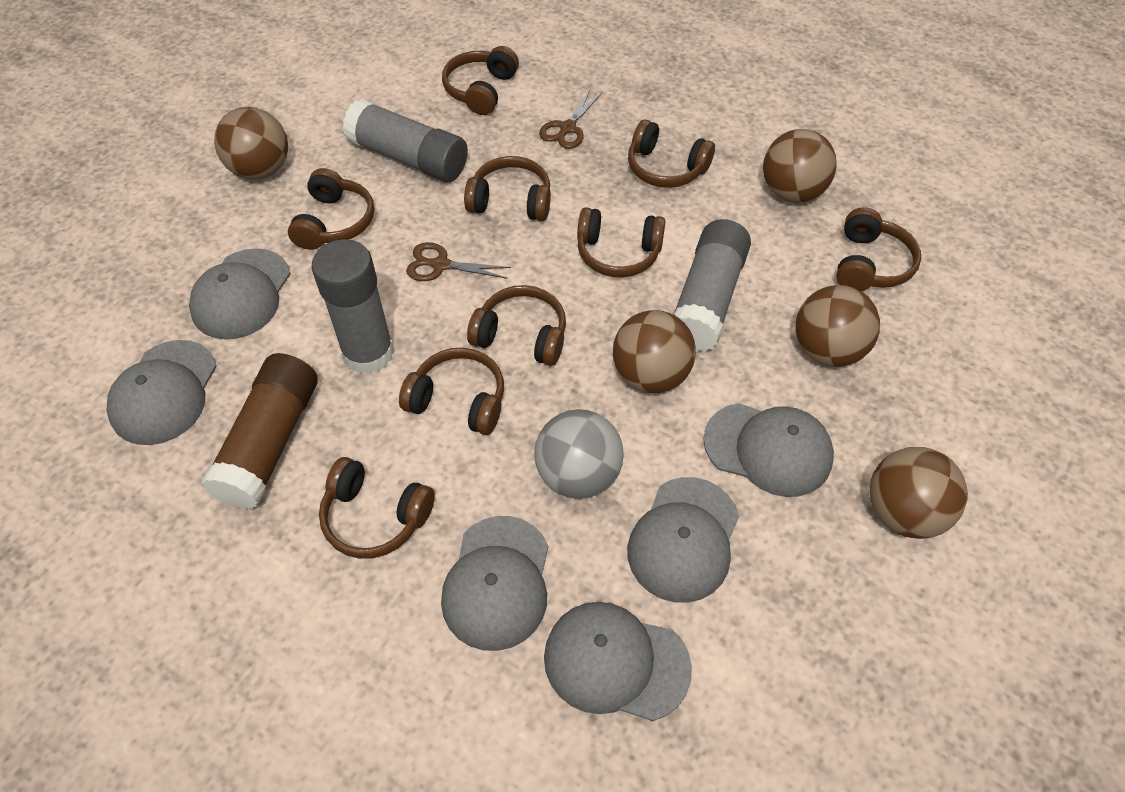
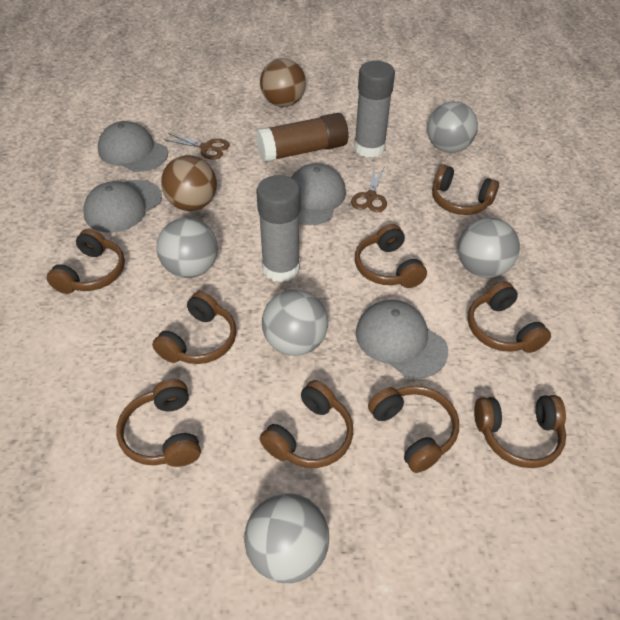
brown ball: [214,107,288,180] [613,310,696,393] [763,129,837,203] [795,285,880,367] [869,447,968,539] = 5 -> [161,155,217,211] [260,58,306,107] = 2
grey ball: [534,409,624,499] = 1 -> [157,218,218,278] [244,493,329,583] [262,289,328,356] [427,101,478,153] [458,218,520,278] = 5
grey cap: [107,340,217,445] [189,248,290,340] [441,516,548,651] [544,602,692,721] [627,477,739,603] [703,403,834,497] = 6 -> [83,180,162,233] [98,121,168,172] [291,163,346,225] [356,300,448,379] = 4
grey glue stick: [312,239,394,374] [342,99,468,182] [673,219,751,352] = 3 -> [256,175,301,282] [354,61,395,158] = 2

